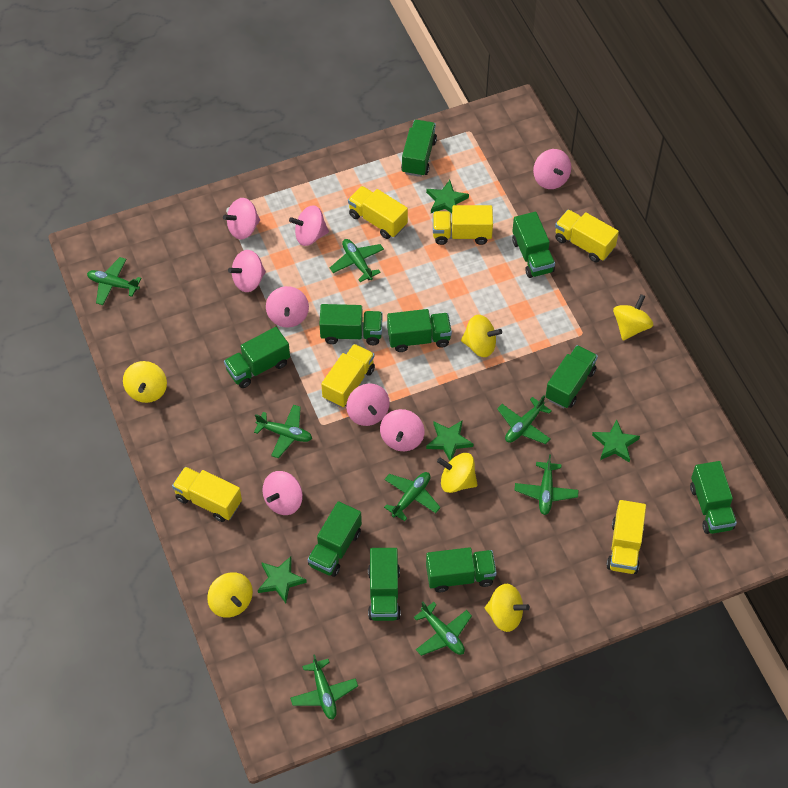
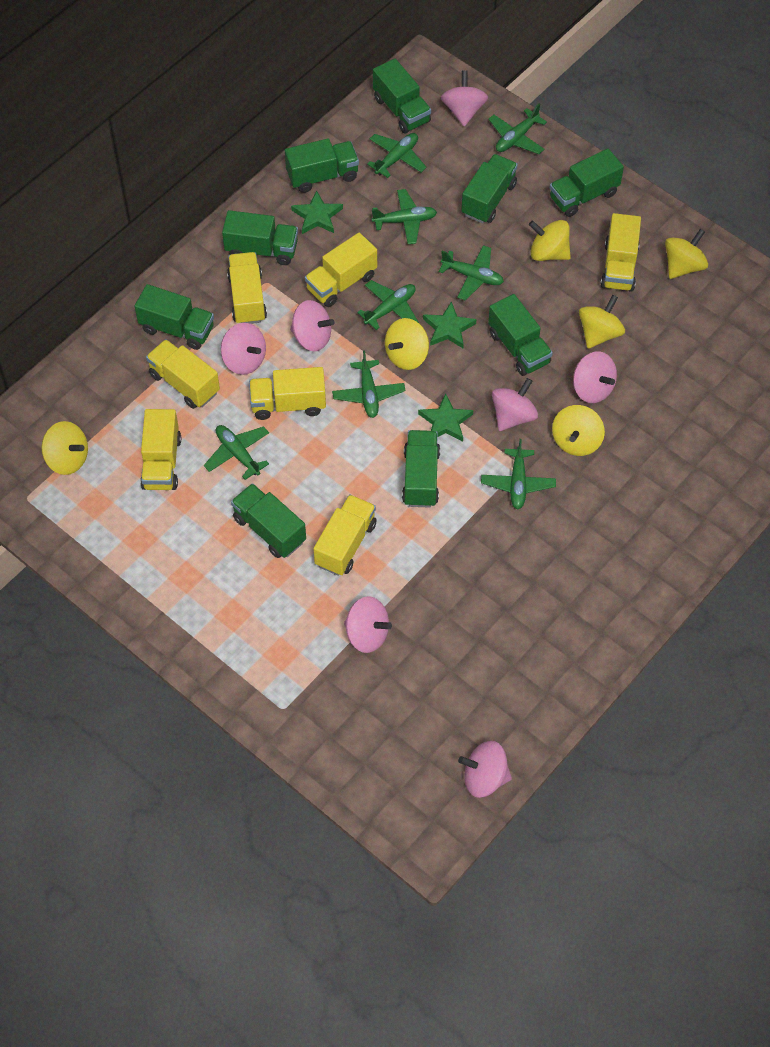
green star: [258,556,307,603] [426,180,469,213] [426,420,473,461] [592,420,640,463] = 4 -> [291,190,343,234] [418,394,473,442] [423,301,476,348] = 3
green truck: [224,327,290,388] [308,501,362,577] [319,304,383,345] [368,548,401,621] [387,309,452,352] [401,120,437,177] [426,547,497,592] [512,212,555,278] [545,345,598,408] [690,461,737,534] = 10 -> [134,284,214,350] [222,210,298,265] [231,483,306,558] [285,138,359,193] [373,58,431,134] [402,430,440,508] [461,154,518,223] [488,294,553,376] [550,148,624,217] = 9
pink spinning top: [223,198,260,239] [228,250,266,292] [262,471,303,515] [266,286,309,328] [289,205,329,246] [346,384,390,426] [380,409,424,451] [533,149,571,189] = 8 -> [221,323,266,375] [290,300,334,352] [344,596,392,653] [441,70,488,126] [458,741,512,798] [492,378,538,431] [573,351,617,403] = 7
yellow truck: [172,467,242,522] [321,344,375,408] [348,186,408,239] [433,205,493,245] [555,210,619,263] [606,500,646,574] = 6 -> [140,409,181,490] [146,339,220,409] [227,252,267,324] [249,367,326,420] [305,233,377,307] [314,494,377,576] [600,213,641,292] = 7

